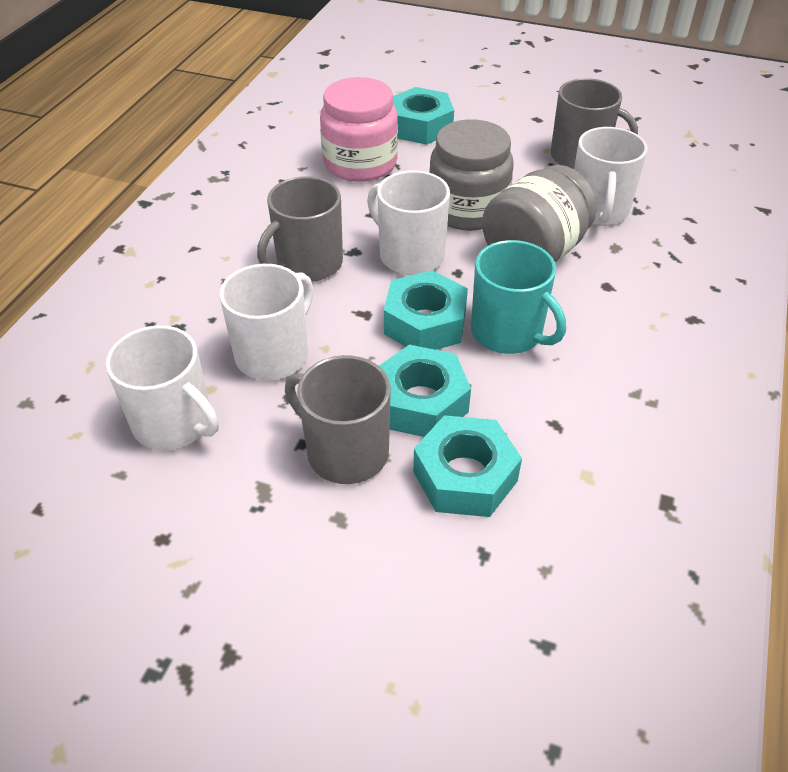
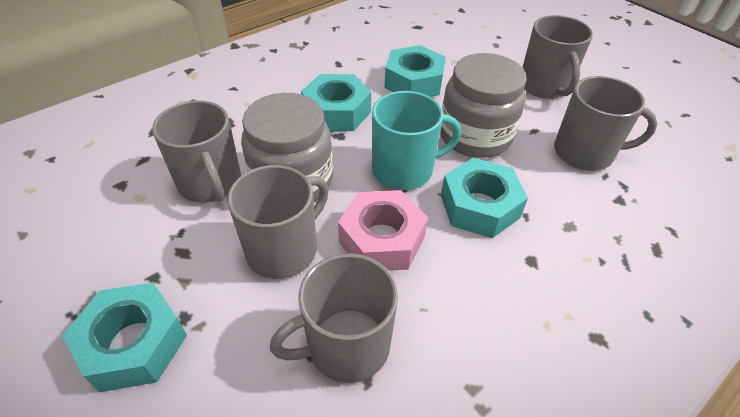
grey mug: [257,176,343,282] [285,355,391,484] [551,78,638,169] = 3 -> [152,100,241,203] [227,165,329,279] [270,253,398,383] [522,15,593,99] [554,76,657,171] = 5
pink jar: [320,77,398,182] = 1 -> none = 0
pink nut: none = 0 -> [338,190,428,271] = 1
white mug: [106,325,219,450] [220,264,313,380] [367,170,450,275] [574,127,648,226] = 4 -> none = 0

